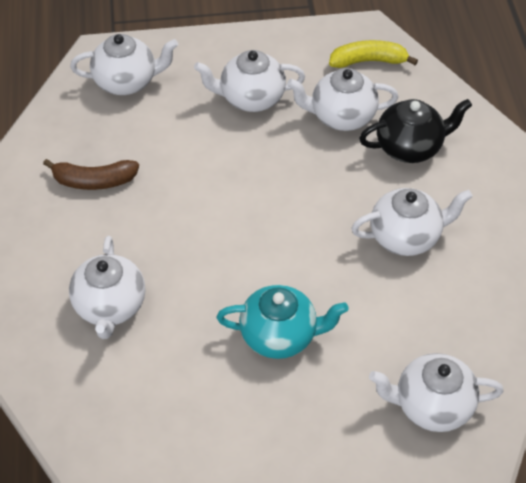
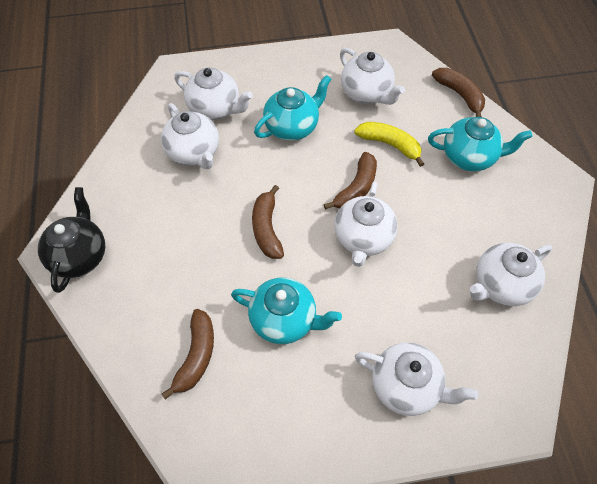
brown banana: [43,159,139,190] = 1 -> [161,309,214,400] [252,185,284,259] [324,152,377,210] [432,68,485,117] = 4
turquoise teapot: [217,285,349,359] = 1 -> [231,277,342,344] [254,75,331,141] [428,117,532,171] = 3

